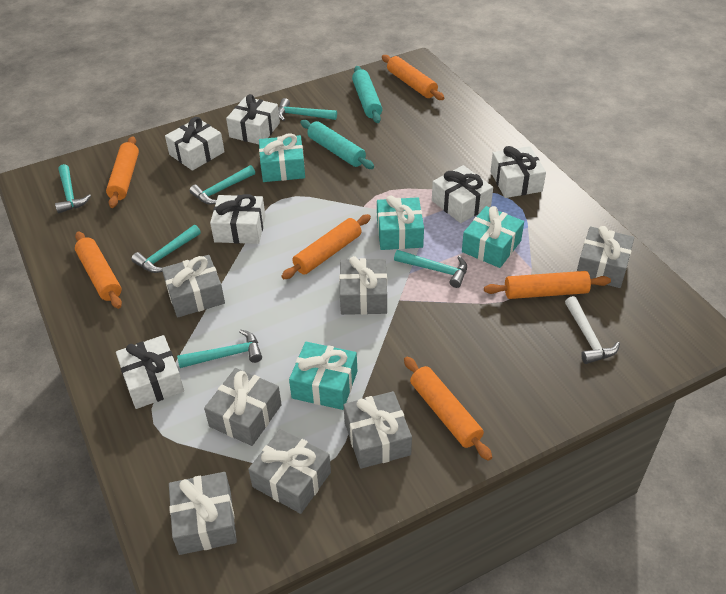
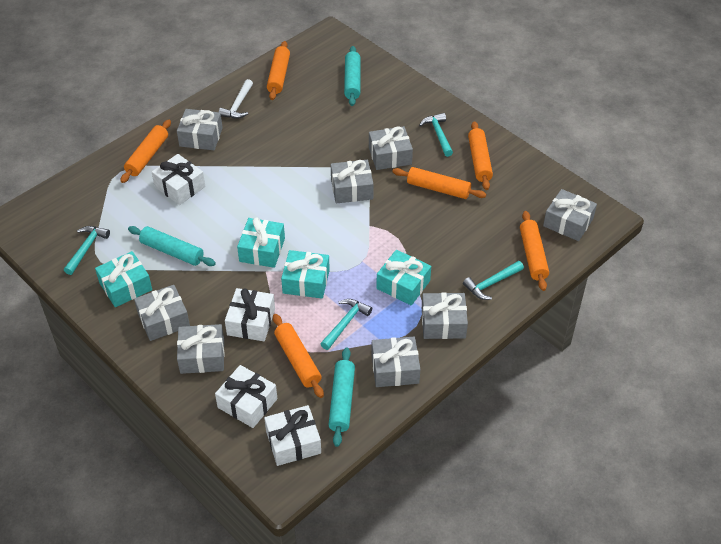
grey gift: [162,255,225,318] [169,472,237,555] [204,368,282,446] [248,429,331,514] [339,256,387,315] [344,391,412,469] [577,226,634,288] = 7 -> [134,285,190,341] [177,109,223,150] [177,324,225,374] [331,160,374,203] [369,126,413,170] [371,337,420,387] [422,292,468,339] [543,189,597,241] = 8
turquoise hammer: [55,164,91,213] [131,225,201,273] [177,329,262,368] [189,165,255,204] [278,98,337,121] [394,250,467,288] = 6 -> [64,226,110,275] [321,299,372,350] [419,113,453,157] [463,261,524,300] = 4
turquoise rolling pin: [300,120,374,169] [352,66,382,123] = 2 -> [128,226,216,266] [329,348,355,447] [344,46,361,106] = 3
white gift: [116,335,184,409] [165,117,225,171] [210,194,265,244] [226,94,280,144] [432,165,493,223] [490,146,546,198] = 6 -> [152,154,205,205] [215,365,277,428] [225,288,275,341] [264,405,321,466] = 4

